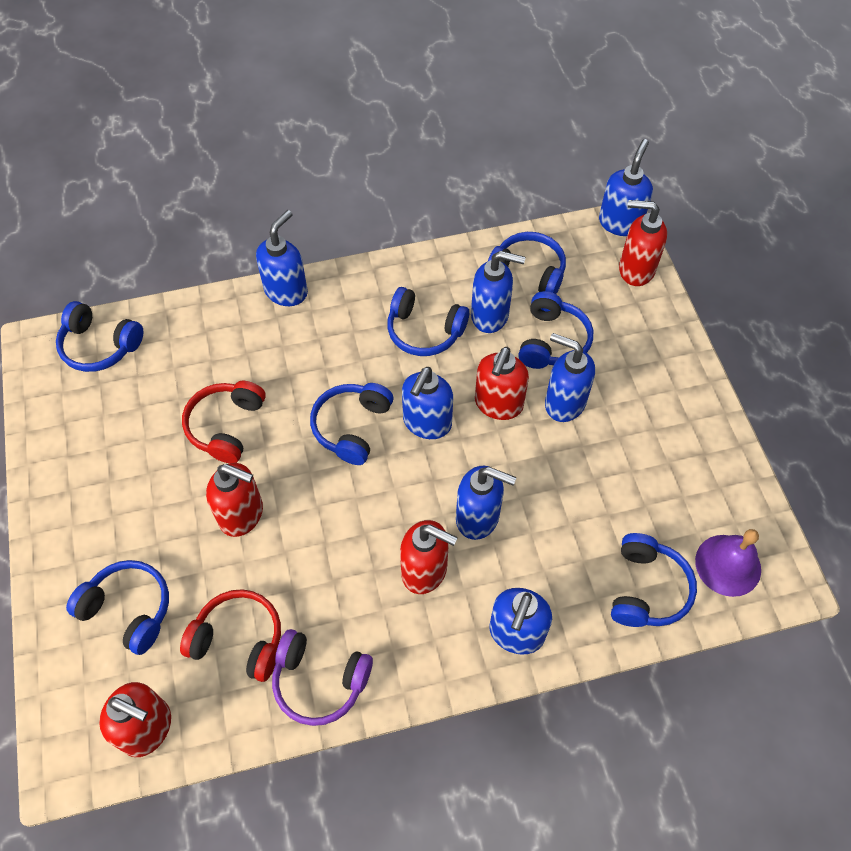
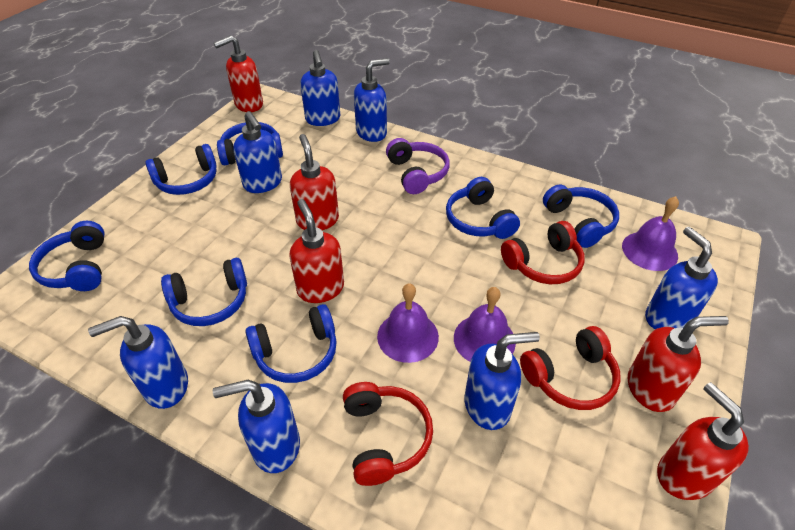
purple bell: [695,529,761,597] = 1 -> [377,283,439,363] [454,287,516,362] [622,196,679,271] = 3
red headphones: [180,589,281,682] [182,381,266,463] = 2 -> [343,382,433,486] [501,221,585,284] [520,326,621,410] = 3

